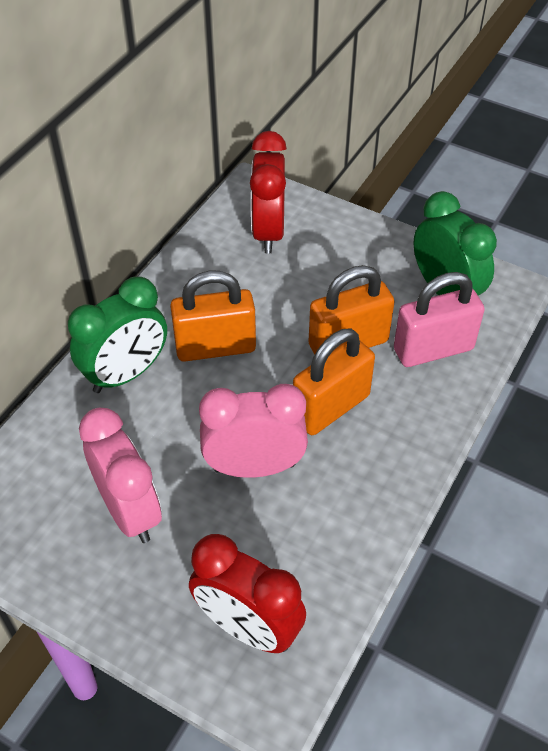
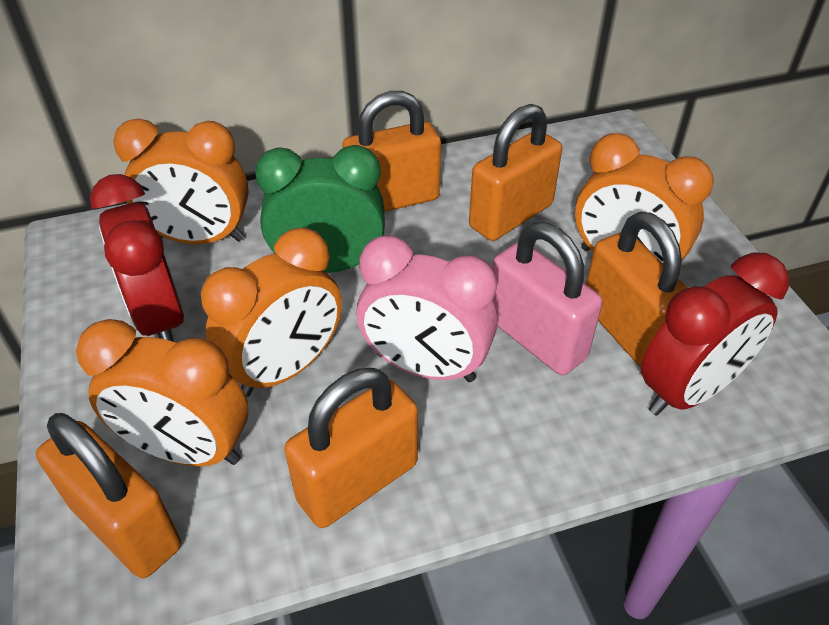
green clock: [68,277,167,393] [413,191,497,295] = 2 -> [255,145,385,273] = 1
orange clock: none = 0 -> [76,319,248,466] [113,119,249,244] [201,228,342,397] [575,133,714,263] = 4
orange padlock: [170,271,256,362] [293,329,375,435] [309,265,395,355] = 3 -> [36,413,181,578] [284,368,418,528] [342,91,441,212] [469,104,562,241] [586,212,688,367] = 5
pink clock: [79,408,162,543] [199,384,308,478] = 2 -> [357,235,497,382] = 1

